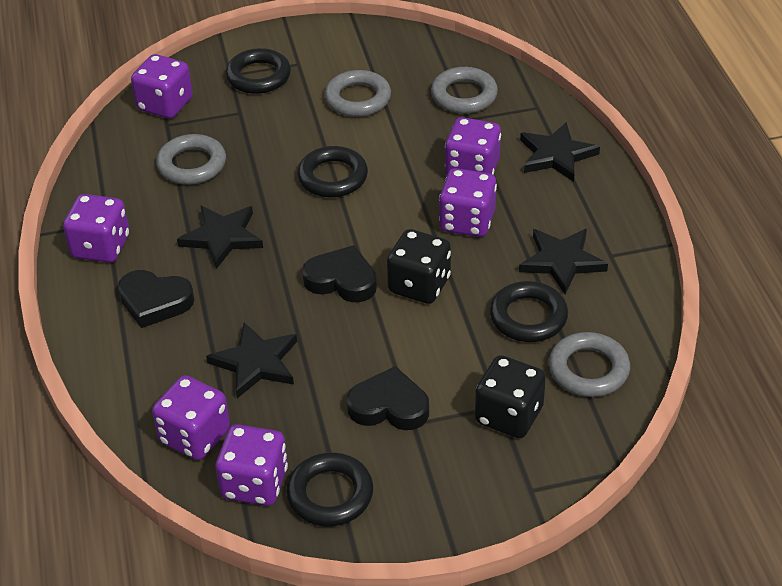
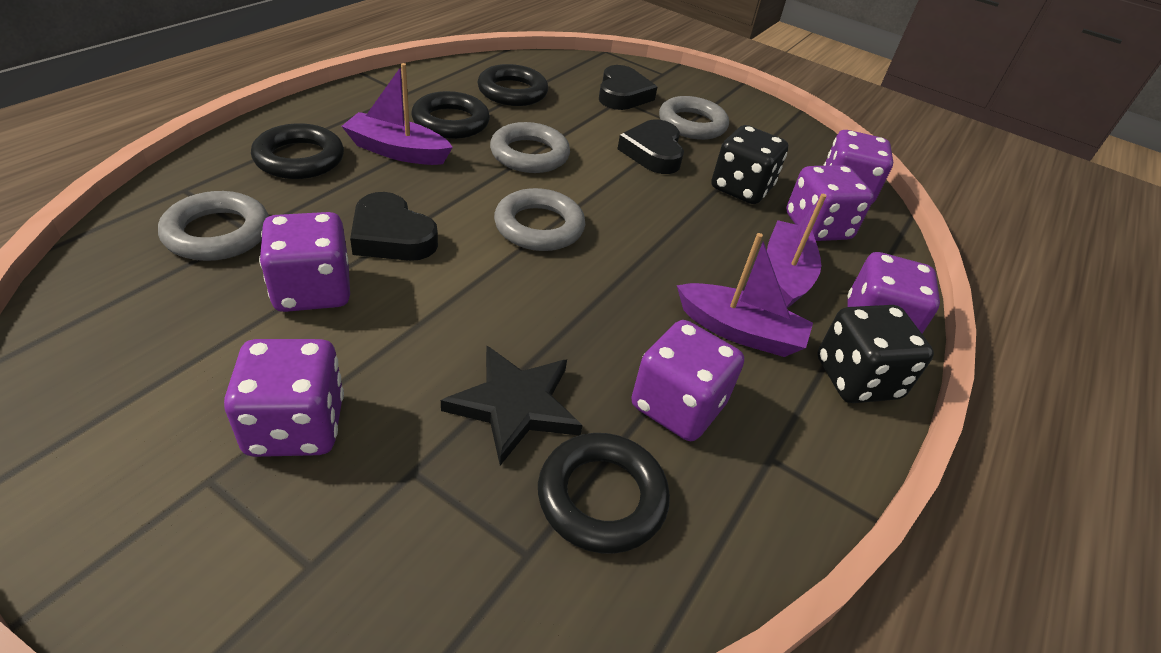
black star: [177,205,263,269] [206,322,297,398] [519,229,608,294] [520,122,600,182] = 4 -> [441,346,583,465] = 1
purple boat: none = 0 -> [342,63,453,165] [677,233,813,357] [767,194,826,308] = 3

